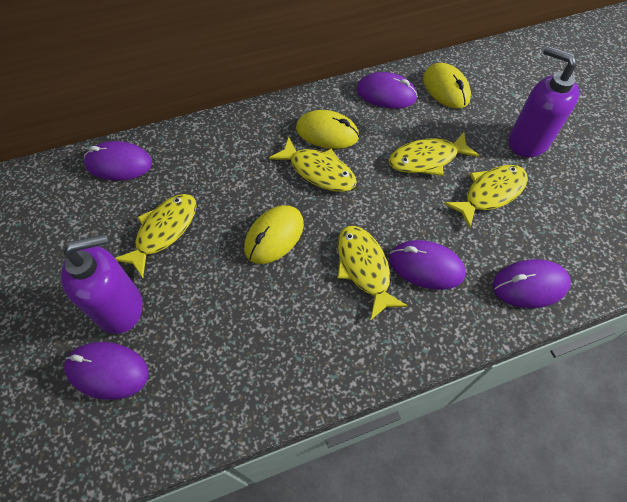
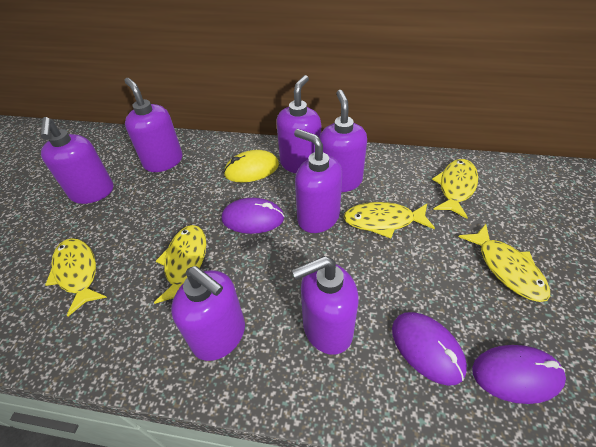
purple mouse: [64,342,149,400] [84,141,152,181] [357,72,418,109] [389,240,465,290] [492,259,571,308] = 5 -> [222,198,284,234] [392,312,467,386] [472,345,566,404] = 3
purple soap dispenser: [61,234,142,334] [509,46,579,157] = 2 -> [41,117,113,204] [124,78,182,172] [171,266,245,361] [276,75,321,173] [292,256,358,355] [294,129,342,233] [319,90,367,192] = 7
yellow mouse: [244,205,304,264] [296,110,359,149] [423,63,471,109] = 3 -> [224,150,279,182] = 1

